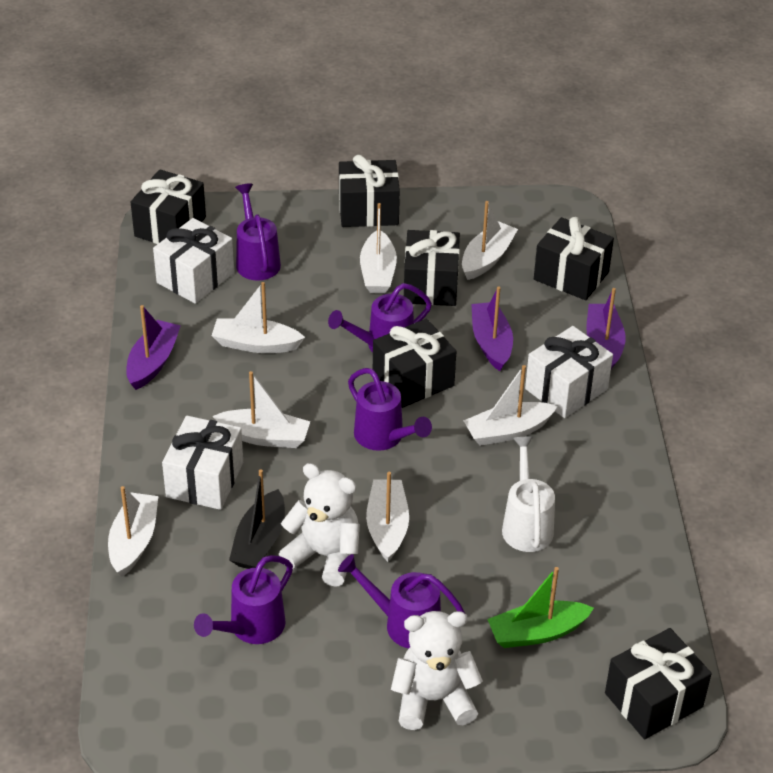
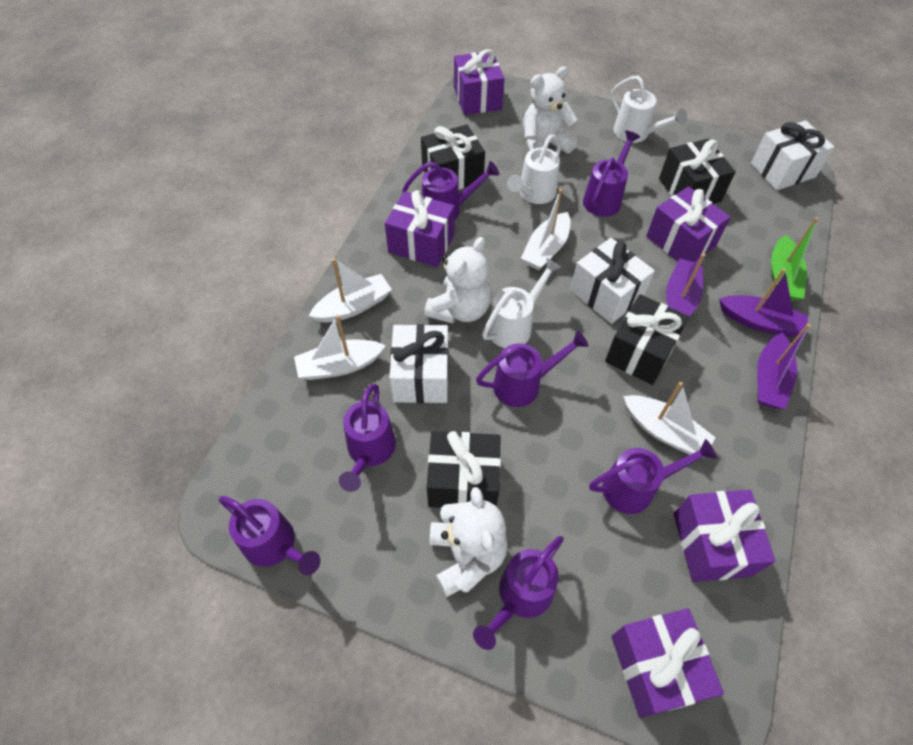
black boat: [229,469,285,569] = 1 -> none = 0
black gift: [131,169,206,244] [339,155,400,227] [373,319,456,408] [404,230,460,306] [534,217,614,300] [605,628,712,739] = 6 -> [421,125,485,190] [427,431,501,508] [605,294,689,385] [659,139,736,204] = 4
purple gift: none = 0 -> [385,190,455,267] [454,49,505,115] [611,608,724,718] [646,187,731,262] [674,490,775,582] = 5
purple watering can: [194,555,293,644] [235,183,281,281] [328,283,432,353] [338,554,465,648] [348,368,432,451] = 5 -> [219,496,321,575] [339,384,396,492] [402,161,499,220] [473,536,564,650] [476,330,589,407] [583,131,640,217] [589,439,717,514] = 7
white boat: [108,486,158,577] [212,282,305,353] [213,371,310,448] [360,203,397,293] [366,472,409,562] [462,201,518,280] [463,365,557,446] = 7 -> [294,315,386,380] [309,258,392,323] [521,189,570,270] [623,382,716,458] = 4
white teddy bear: [279,463,360,587] [391,611,483,730] = 2 -> [424,237,492,324] [430,487,507,597] [523,67,578,154] = 3
white watering can: [502,436,555,552] = 1 -> [482,258,562,348] [507,135,561,204] [611,76,687,143] = 3

